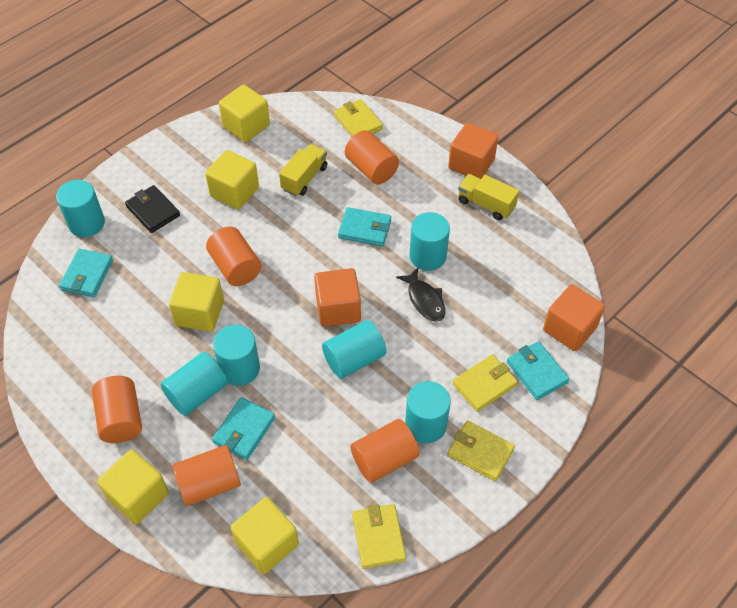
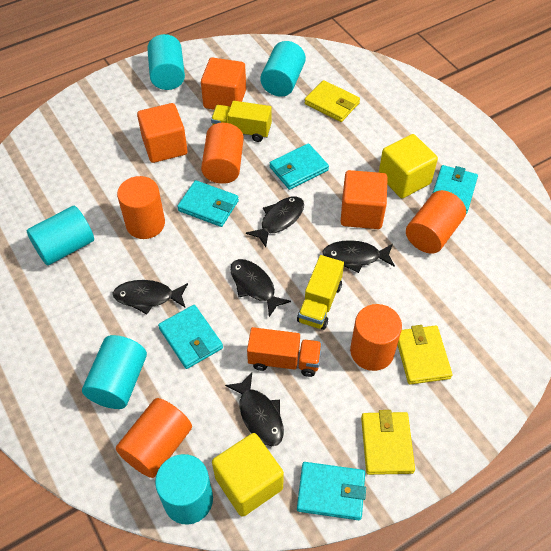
black fish: [396,268,445,322] = 1 -> [113,280,188,314] [225,373,284,446] [230,259,291,317] [246,196,304,247] [322,240,395,273] = 5
black wallet: [125,185,180,233] = 1 -> none = 0
orange truck: none = 0 -> [247,327,322,377] = 1
turquoise cylinder: [56,180,105,237] [160,352,228,416] [213,325,260,386] [322,320,386,379] [405,381,451,443] [410,212,450,271] = 6 -> [26,206,94,265] [82,335,147,409] [147,34,185,90] [155,454,213,525] [260,41,306,97] = 5
turquoise wallet: [59,249,113,297] [212,397,275,460] [338,207,391,246] [507,341,569,400] = 4 -> [158,305,223,369] [177,180,239,227] [270,143,329,190] [297,462,366,520] [432,165,478,214] = 5
yellow cube: [97,450,169,524] [169,272,224,332] [205,150,259,210] [219,85,270,142] [230,497,299,574] = 5 -> [212,433,284,517] [379,134,438,198] = 2
yellow wallet: [334,99,383,137] [352,504,406,569] [447,420,515,481] [453,354,518,412] = 4 -> [304,80,360,122] [361,410,415,475] [398,325,452,385] = 3

